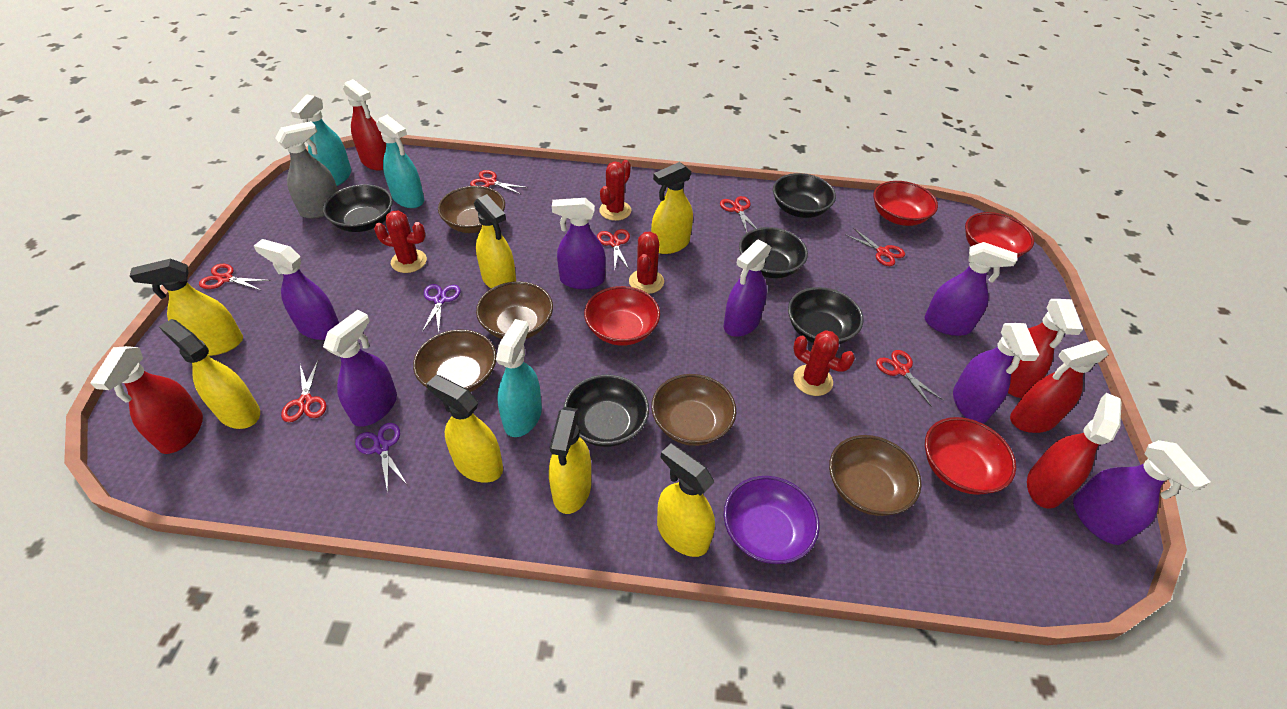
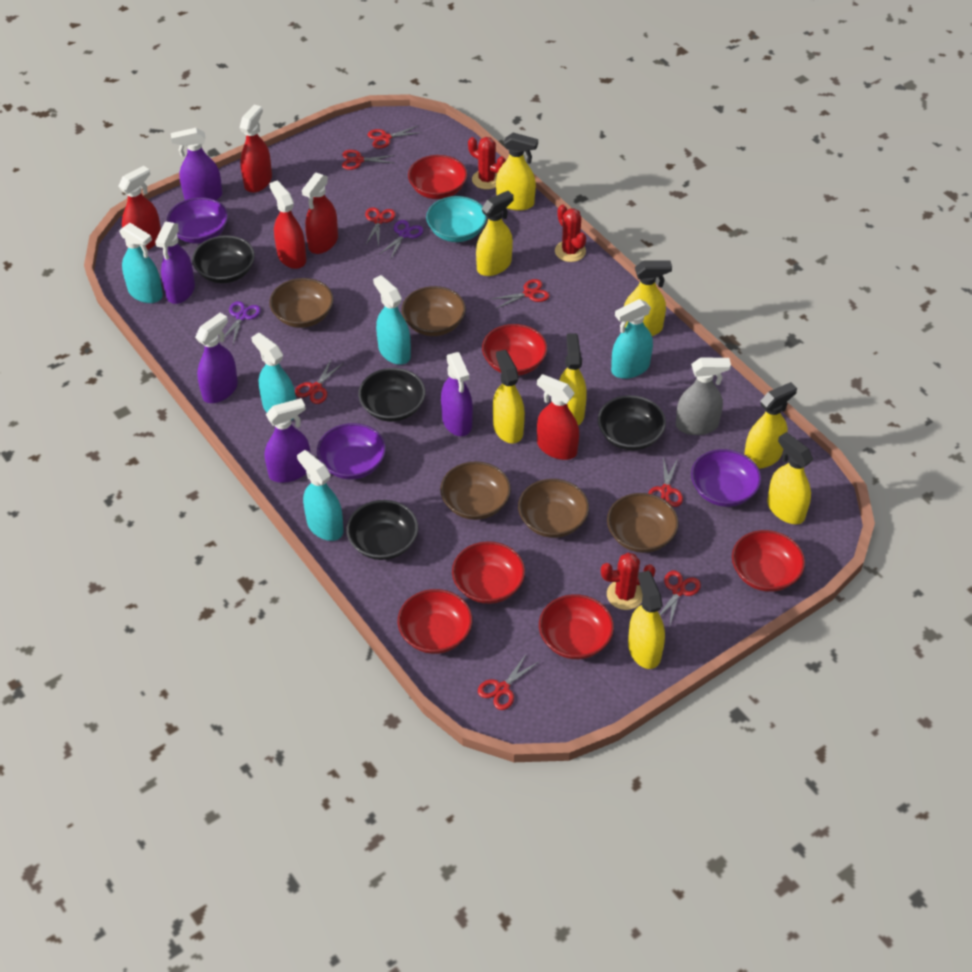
black bowl: [323,184,393,232] [564,374,649,447] [739,227,808,278] [773,173,836,218] [788,287,864,344] = 5 -> [192,235,255,283] [346,500,418,560] [358,368,425,422] [598,395,666,450] = 4
purple bowl: [724,476,820,564] = 1 -> [167,197,228,244] [317,423,386,480] [691,449,761,507] = 3
purple spray bottle: [254,239,339,340] [323,310,397,427] [552,198,606,289] [724,239,771,337] [924,242,1017,336] [953,323,1039,423] [1073,440,1210,545] = 7 -> [155,222,195,304] [171,128,222,200] [195,313,238,403] [265,398,310,483] [441,352,473,436] = 5
red bowl: [584,286,660,346] [873,181,938,226] [925,417,1016,495] [965,212,1034,258] = 4 -> [398,589,472,654] [408,155,467,199] [452,541,525,604] [482,324,547,376] [539,594,614,659] [732,530,805,592] = 6
red cactus: [374,211,427,273] [599,160,631,221] [629,231,664,294] [793,330,855,396] = 4 -> [468,137,506,190] [555,205,586,262] [601,553,655,610] = 3
red scissors: [199,264,271,291] [281,361,326,422] [470,170,528,195] [597,229,630,269] [720,196,757,233] [845,228,905,266] [876,350,944,407] = 7 -> [295,358,343,404] [342,150,395,170] [365,207,396,246] [368,126,422,149] [478,653,540,710] [492,279,550,309] [648,457,683,507] [659,570,701,625] = 8
turquoise bowl: none = 0 -> [426,196,487,242] = 1
turquoise spray bottle: [291,94,351,186] [376,115,424,208] [496,319,542,437] = 3 -> [119,223,163,303] [251,333,296,420] [297,450,344,541] [373,275,411,365] [611,299,653,379] = 5
yellow spray bottle: [130,259,243,356] [159,319,260,429] [426,375,503,483] [474,194,516,288] [549,407,591,514] [651,162,693,254] [657,443,715,557] = 7 -> [476,191,514,276] [493,350,525,444] [496,133,538,211] [559,333,587,426] [624,261,672,336] [628,570,665,669] [744,382,797,469] [767,432,813,524] = 8

